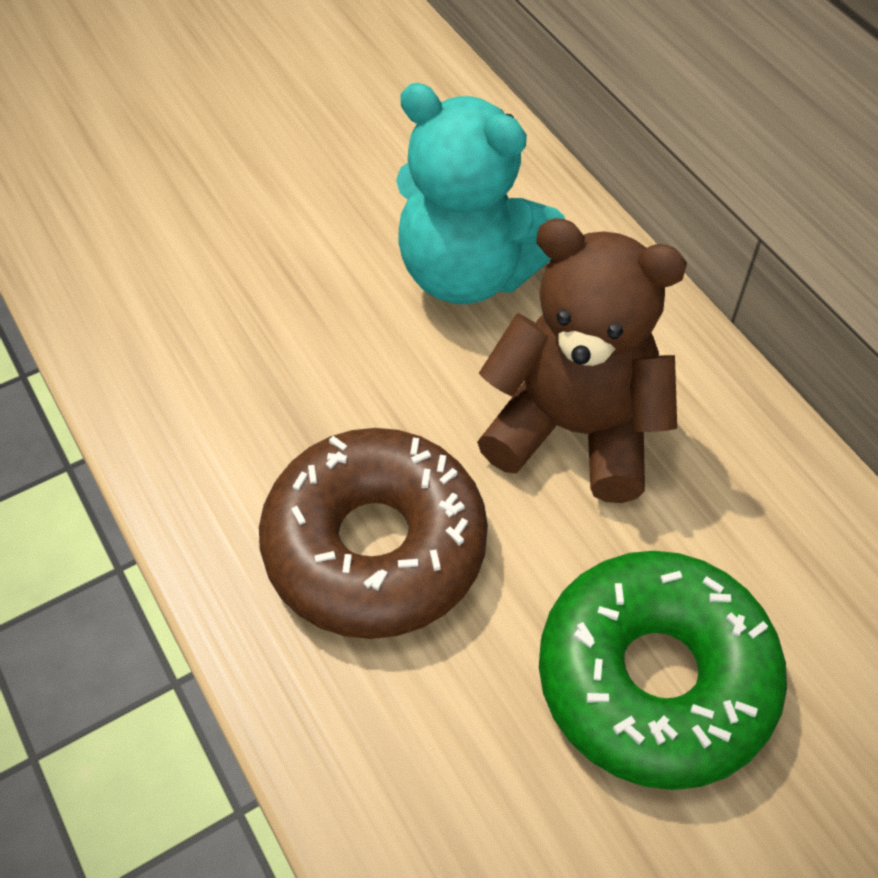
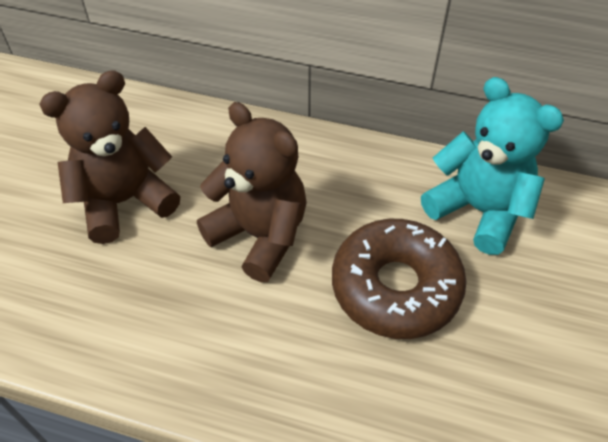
brown teddy bear: [477,218,687,503] = 1 -> [39,70,180,244] [197,102,307,282] = 2
green donut: [539,551,787,790] = 1 -> none = 0

